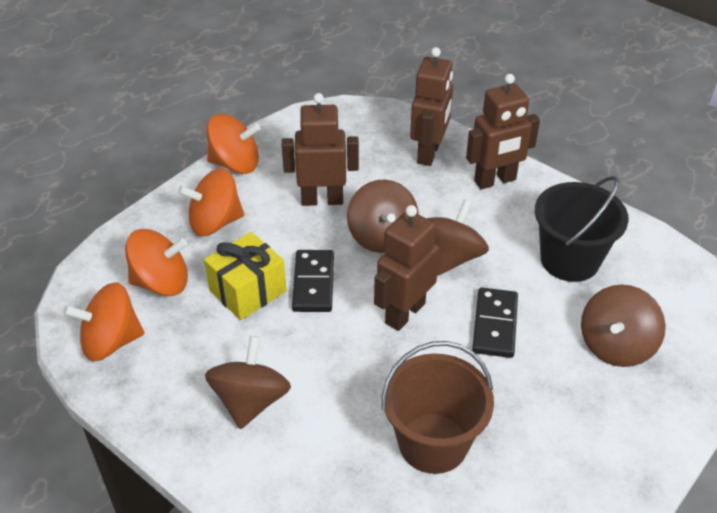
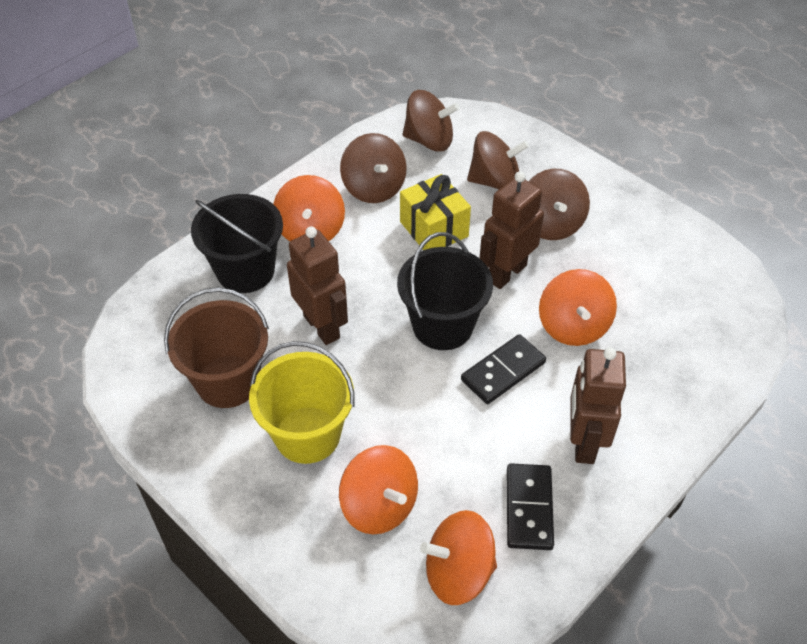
black bucket: [535,176,629,282] = 1 -> [191,194,283,293] [397,232,493,350] = 2
brown robot: [282,93,359,206] [374,205,440,331] [410,47,453,166] [466,74,540,189] = 4 -> [287,226,348,345] [479,171,544,289] [570,347,626,464] = 3
yellow bucket: none = 0 -> [249,341,355,464] = 1

